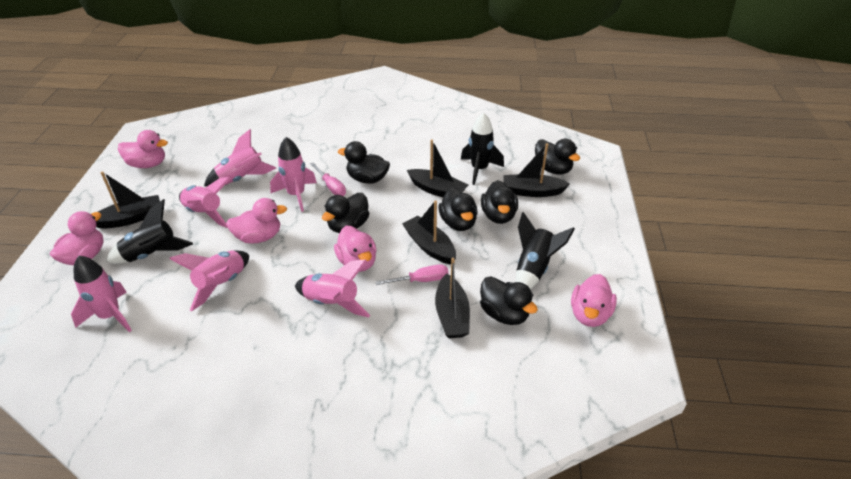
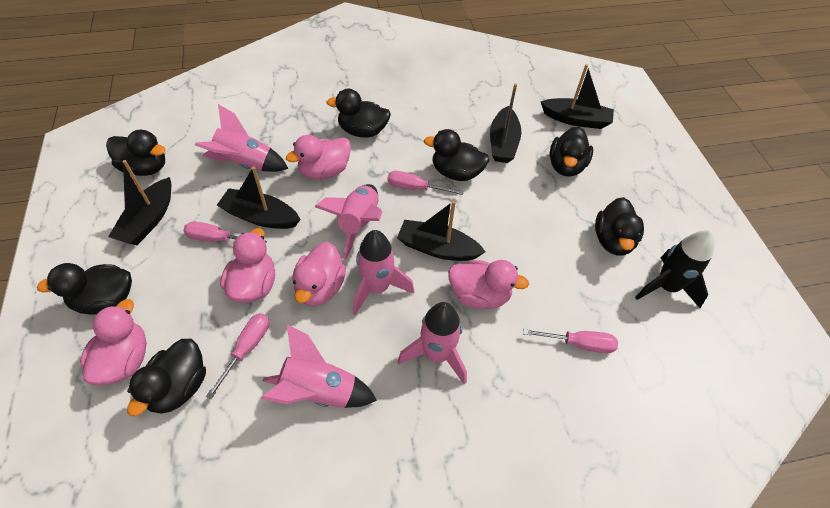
black duck: [322,193,369,233] [338,141,390,184] [438,188,478,231] [480,277,538,325] [481,180,518,224] [535,139,580,175] = 6 -> [37,263,132,314] [106,130,166,176] [127,339,206,416] [326,89,391,138] [424,129,490,181] [549,127,593,177] [595,197,644,256] = 7
black rocket: [106,199,193,264] [461,112,504,185] [516,212,575,290] = 3 -> [635,230,715,308] = 1
pink rocket: [71,256,132,332] [169,251,249,311] [179,177,231,228] [204,129,276,187] [270,137,317,212] [295,260,370,318] = 6 -> [195,104,289,172] [261,325,377,408] [315,184,382,260] [353,230,414,315] [398,302,467,384] = 5
pink screwdriver: [310,162,346,196] [376,264,448,285] = 2 -> [183,221,267,243] [206,313,269,399] [387,171,464,195] [523,329,618,353] = 4

